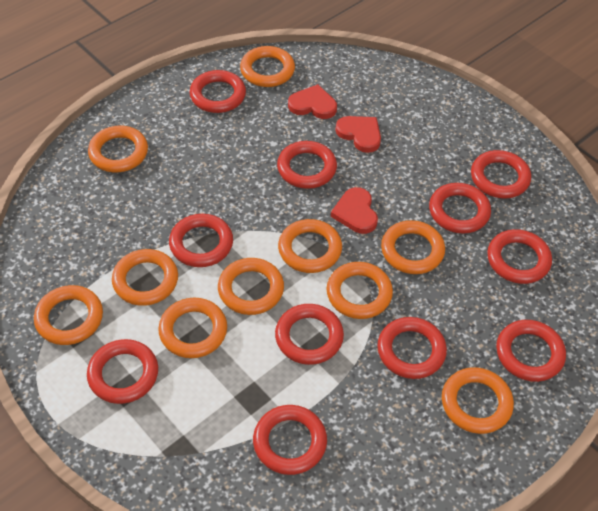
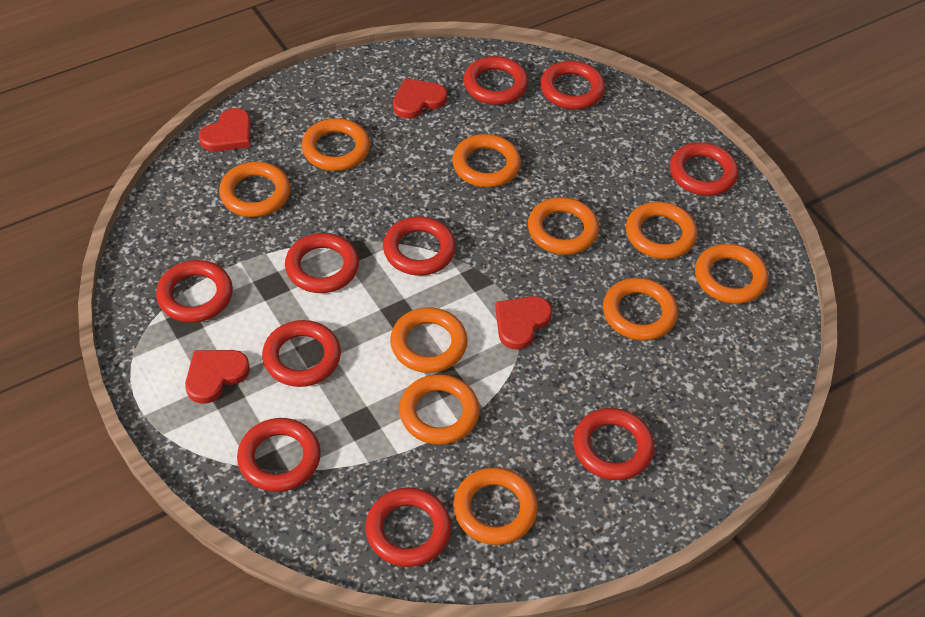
red heart: [288,84,337,119] [331,187,378,234] [336,116,381,153] = 3 -> [185,350,250,404] [199,108,251,152] [393,78,447,119] [495,296,552,350] = 4
red ring: [87,339,158,404] [169,214,233,267] [190,70,246,113] [253,405,327,475] [275,304,344,365] [277,141,337,189] [377,317,447,379] [429,183,491,234] [471,150,531,198] [487,229,552,284] [496,320,566,382] = 11 -> [156,260,233,323] [237,418,321,492] [262,320,341,387] [285,233,359,293] [365,488,451,567] [383,216,456,275] [464,56,528,105] [540,61,605,110] [573,408,655,480] [670,142,738,196] = 10

